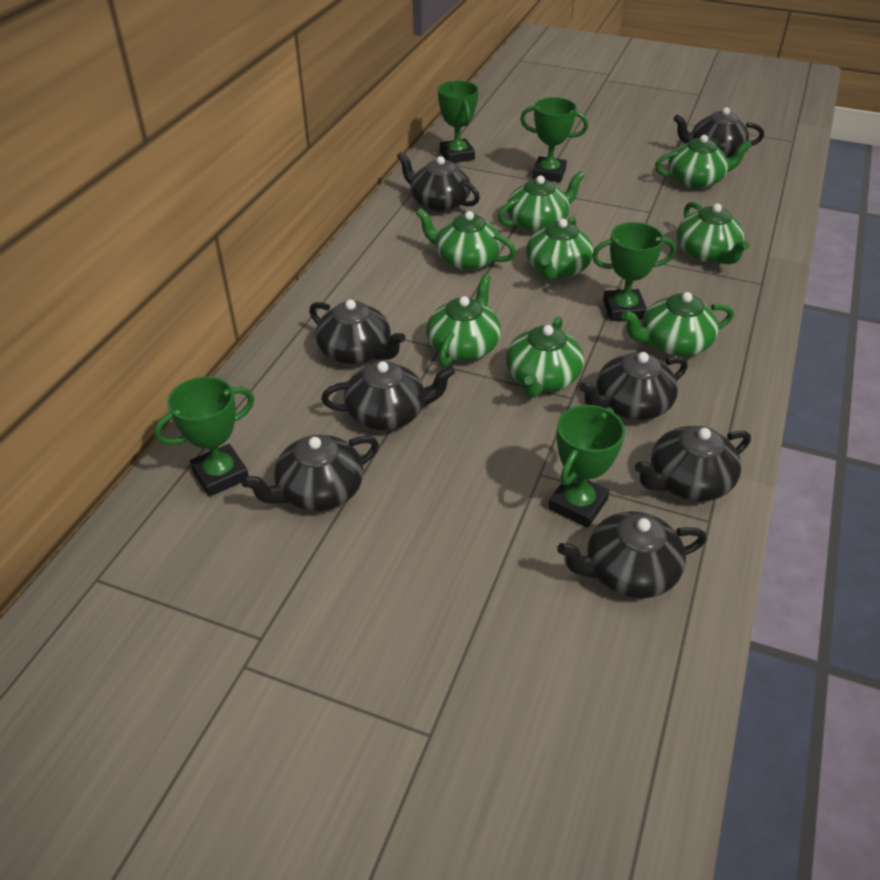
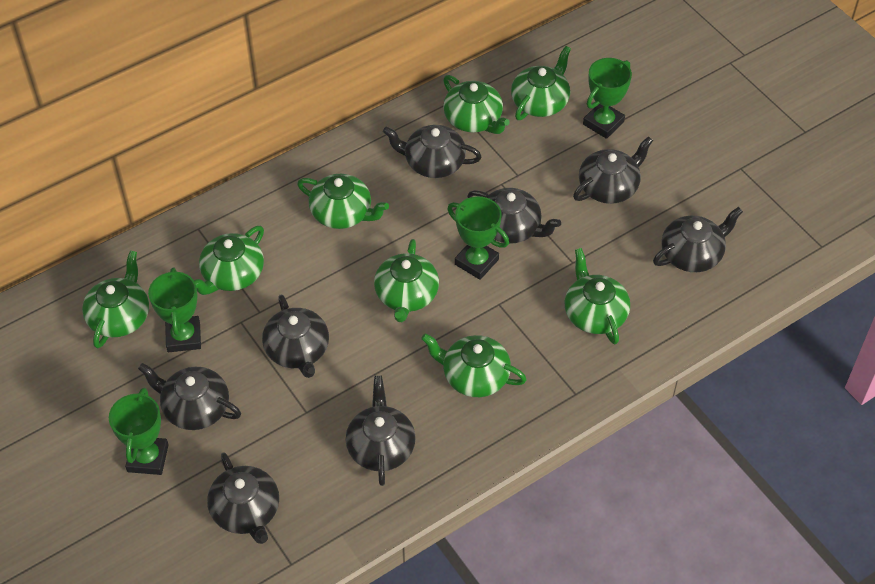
green trophy: [154,377,254,497] [438,81,479,163] [520,97,588,182] [548,405,625,528] [592,222,676,321] = 5 -> [109,388,168,475] [148,268,201,352] [447,196,509,280] [583,58,632,139] = 4

